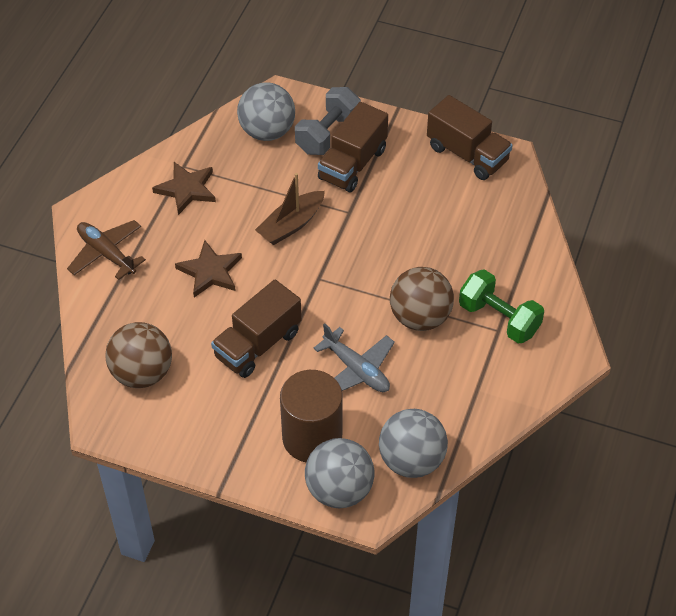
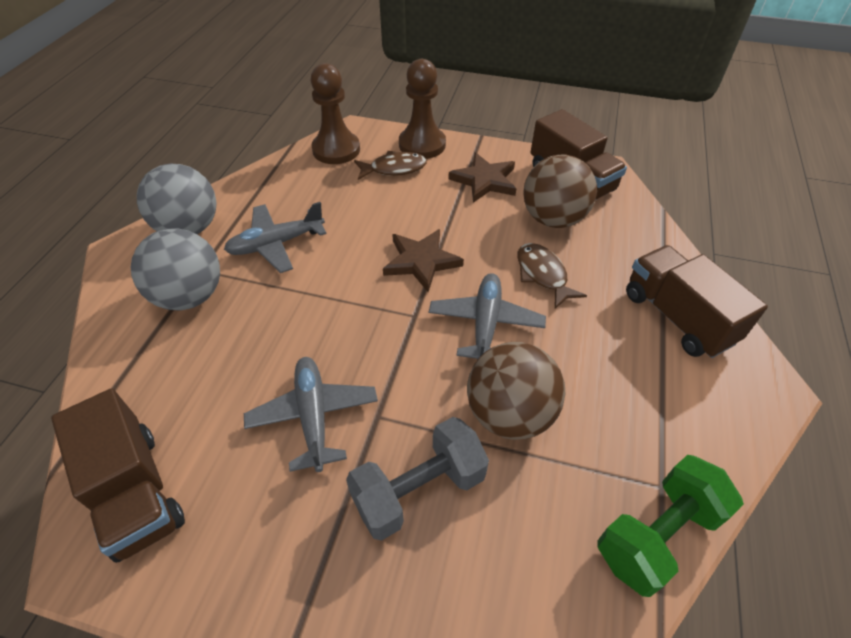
brown boat: [255,173,325,245] = 1 -> none = 0
brown cylinder: [280,370,343,463] = 1 -> none = 0
brown fish: none = 0 -> [354,151,427,180] [518,243,587,309] = 2
brown pawn: none = 0 -> [311,63,360,164] [399,59,446,159] = 2
brown plane: [67,220,146,280] = 1 -> none = 0
grey ball: [237,82,295,141] [305,438,374,508] [379,409,448,478] = 3 -> [131,228,220,311] [137,164,216,234] = 2
grey plane: [313,323,395,392] = 1 -> [224,202,326,273] [244,357,378,472] [429,273,546,360] = 3

